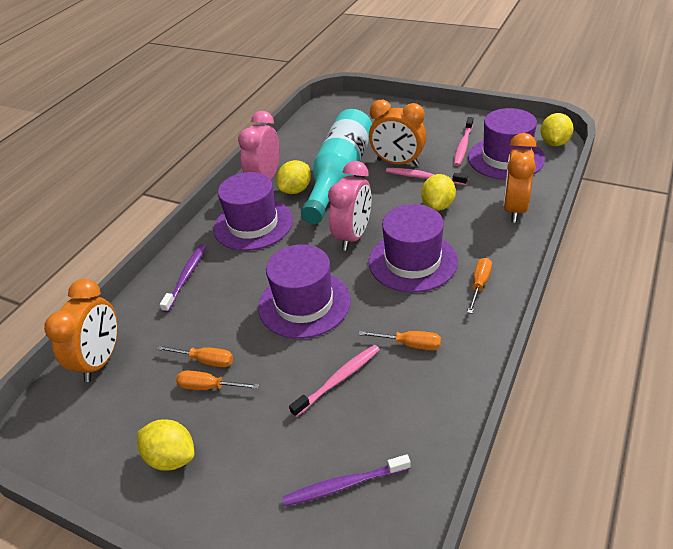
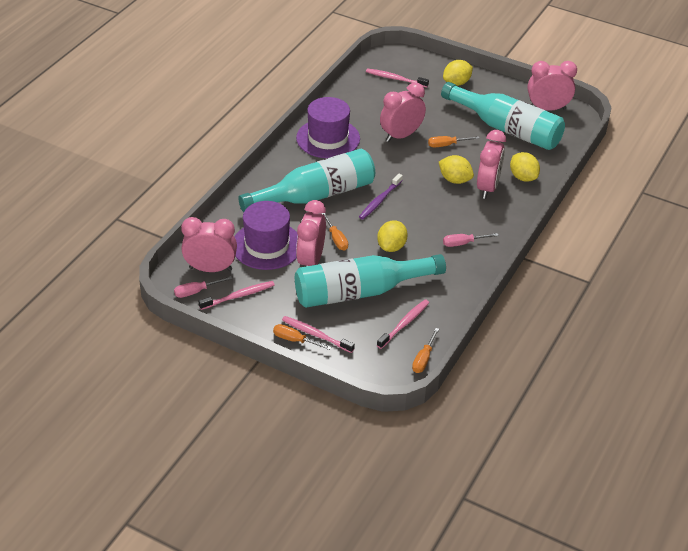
orange clock: [44,279,118,382] [369,100,426,166] [503,133,536,223] = 3 -> none = 0
pink clock: [238,111,280,180] [328,161,372,251] = 2 -> [181,217,237,272] [296,200,326,267] [380,83,426,142] [477,130,506,199] [528,61,577,111] = 5
pink screwdriver: none = 0 -> [174,276,232,298] [443,233,499,247] = 2
pink toothbrush: [289,345,380,417] [386,167,468,185] [454,117,473,166] = 3 -> [199,281,275,310] [282,316,355,353] [366,68,429,88] [377,299,429,349] = 4
purple hat: [213,172,293,251] [258,244,351,339] [369,204,458,293] [468,108,545,180] = 4 -> [235,201,298,270] [296,97,360,158] = 2
purple toothbrush: [160,244,206,313] [282,454,411,506] = 2 -> [359,174,403,220] = 1
turquoise bottle: [301,109,372,224] = 1 -> [238,149,375,213] [295,254,446,308] [441,82,565,150] = 3

